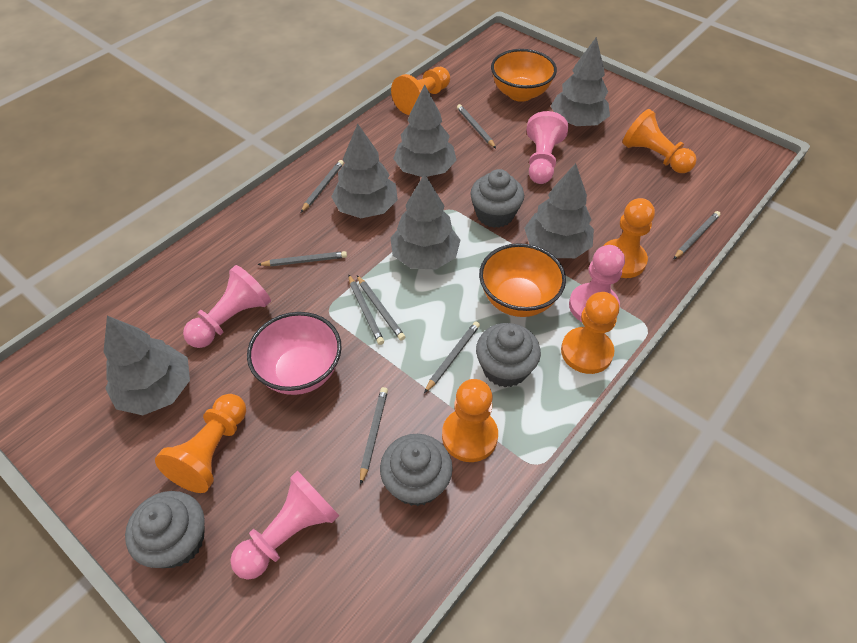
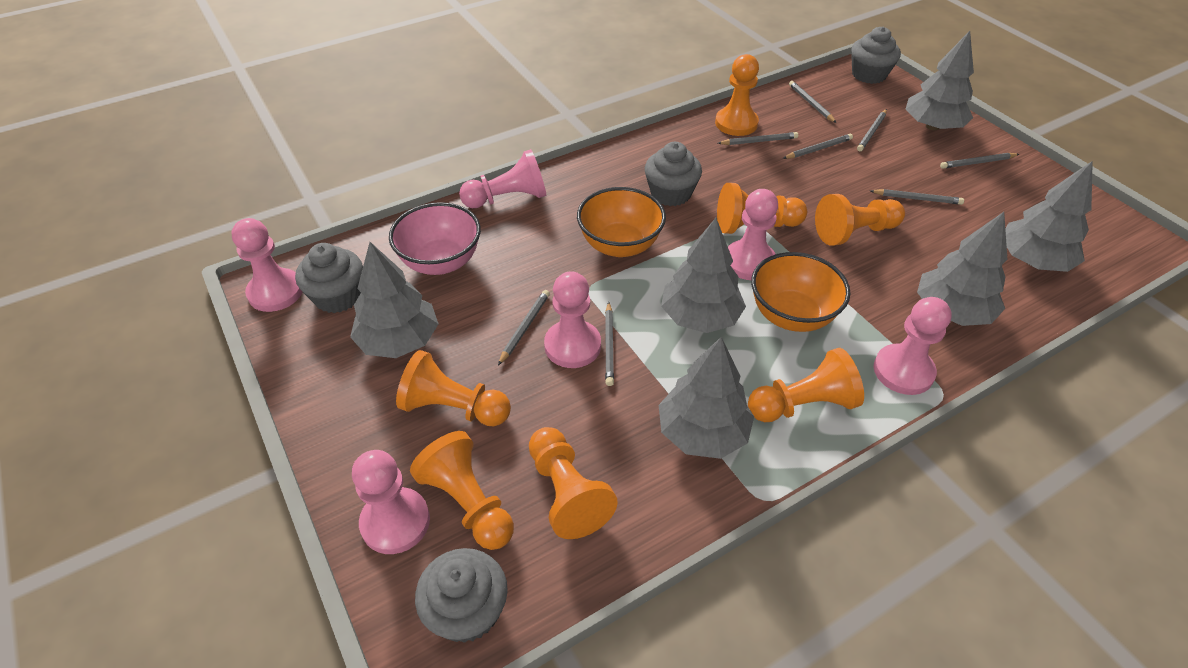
orange pawn: [155,394,246,493] [391,67,450,115] [442,379,498,462] [561,292,619,374] [603,198,655,278] [622,109,697,173] = 6 -> [396,350,511,426] [410,431,514,550] [529,427,618,539] [715,54,759,136] [717,183,807,234] [748,348,864,422] [815,194,905,246] = 7
pink pawn: [183,265,271,348] [230,470,339,580] [526,111,568,184] [569,245,625,322] = 4 -> [231,218,302,312] [352,450,430,554] [459,149,546,208] [544,271,601,368] [728,189,778,280] [874,297,952,395] = 6

